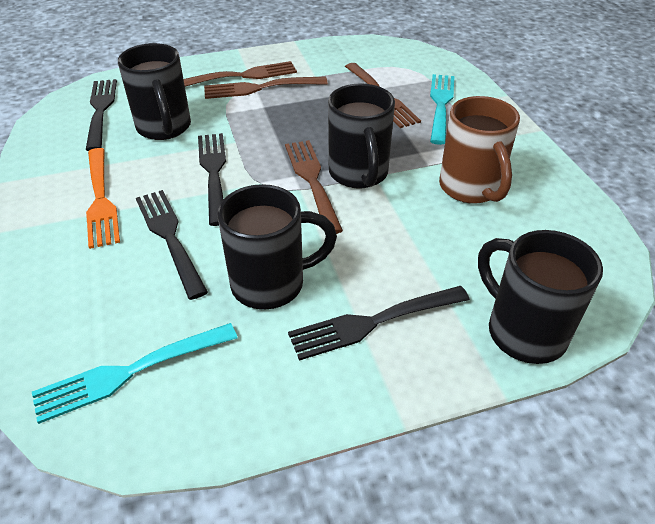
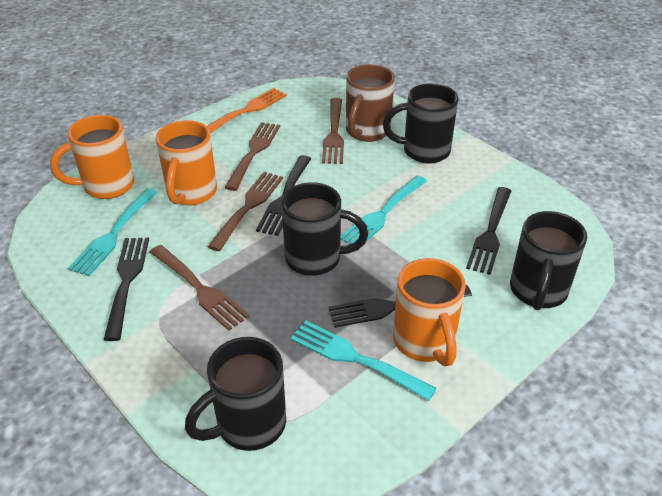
orange mug: none = 0 -> [50,115,134,199] [156,120,217,205] [393,258,466,366] = 3
turquoise fork: [32,323,237,424] [430,74,454,145] = 2 -> [68,188,158,276] [291,320,436,401] [340,175,427,244] = 3

